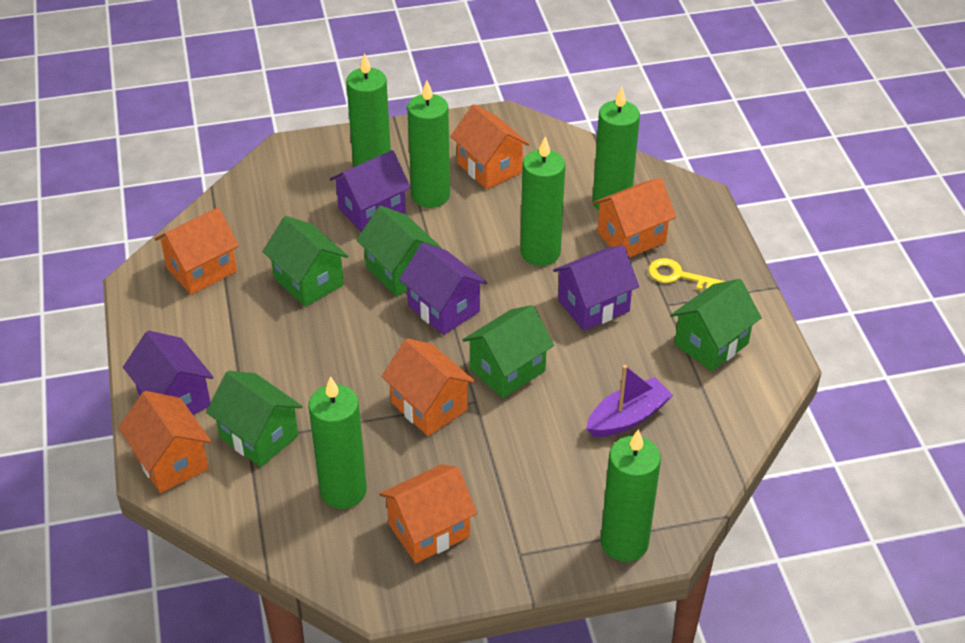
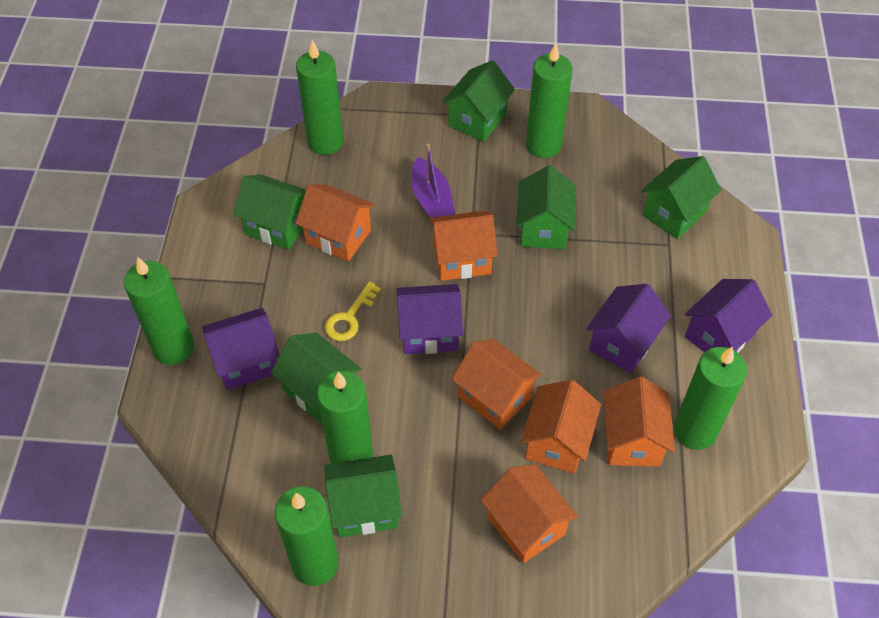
green house: [206,371,303,467] [262,216,348,307] [357,205,441,297] [462,305,554,398] [671,279,762,371] = 5 -> [233,175,306,250] [271,333,361,423] [324,455,402,537] [442,60,515,142] [516,165,576,249] [641,156,721,239] = 6

